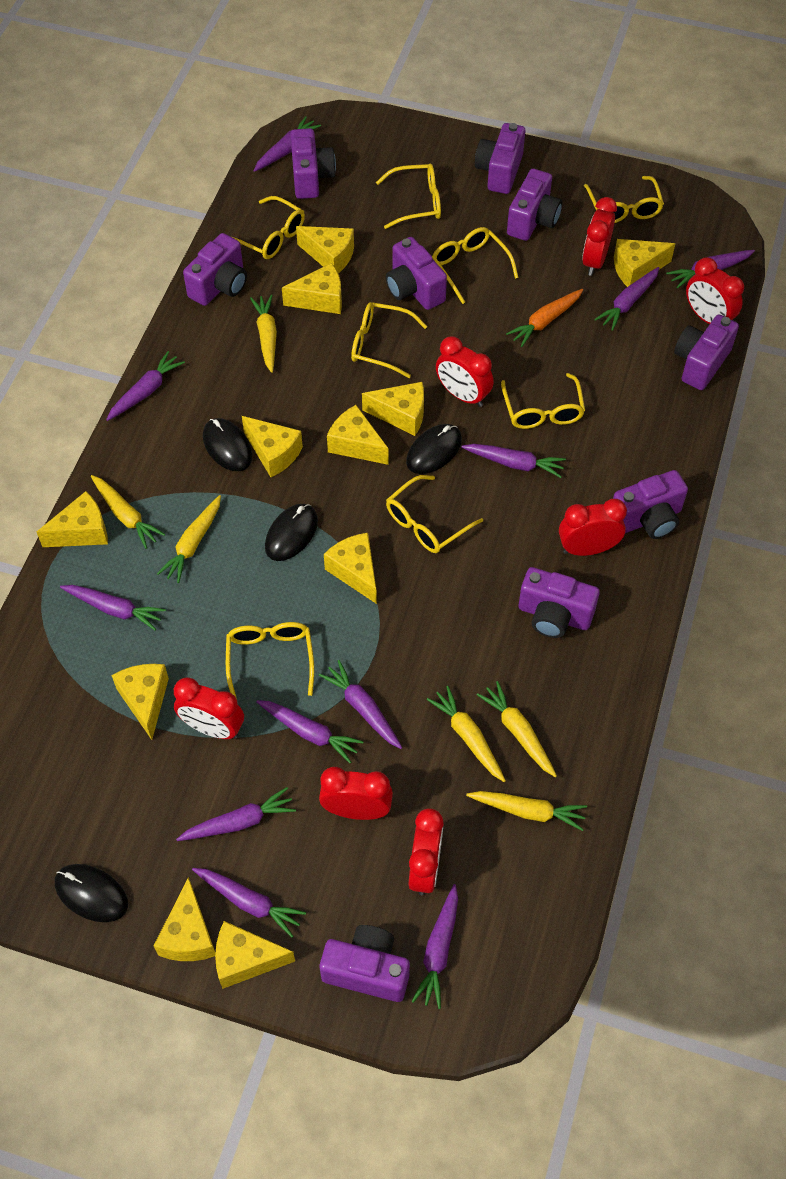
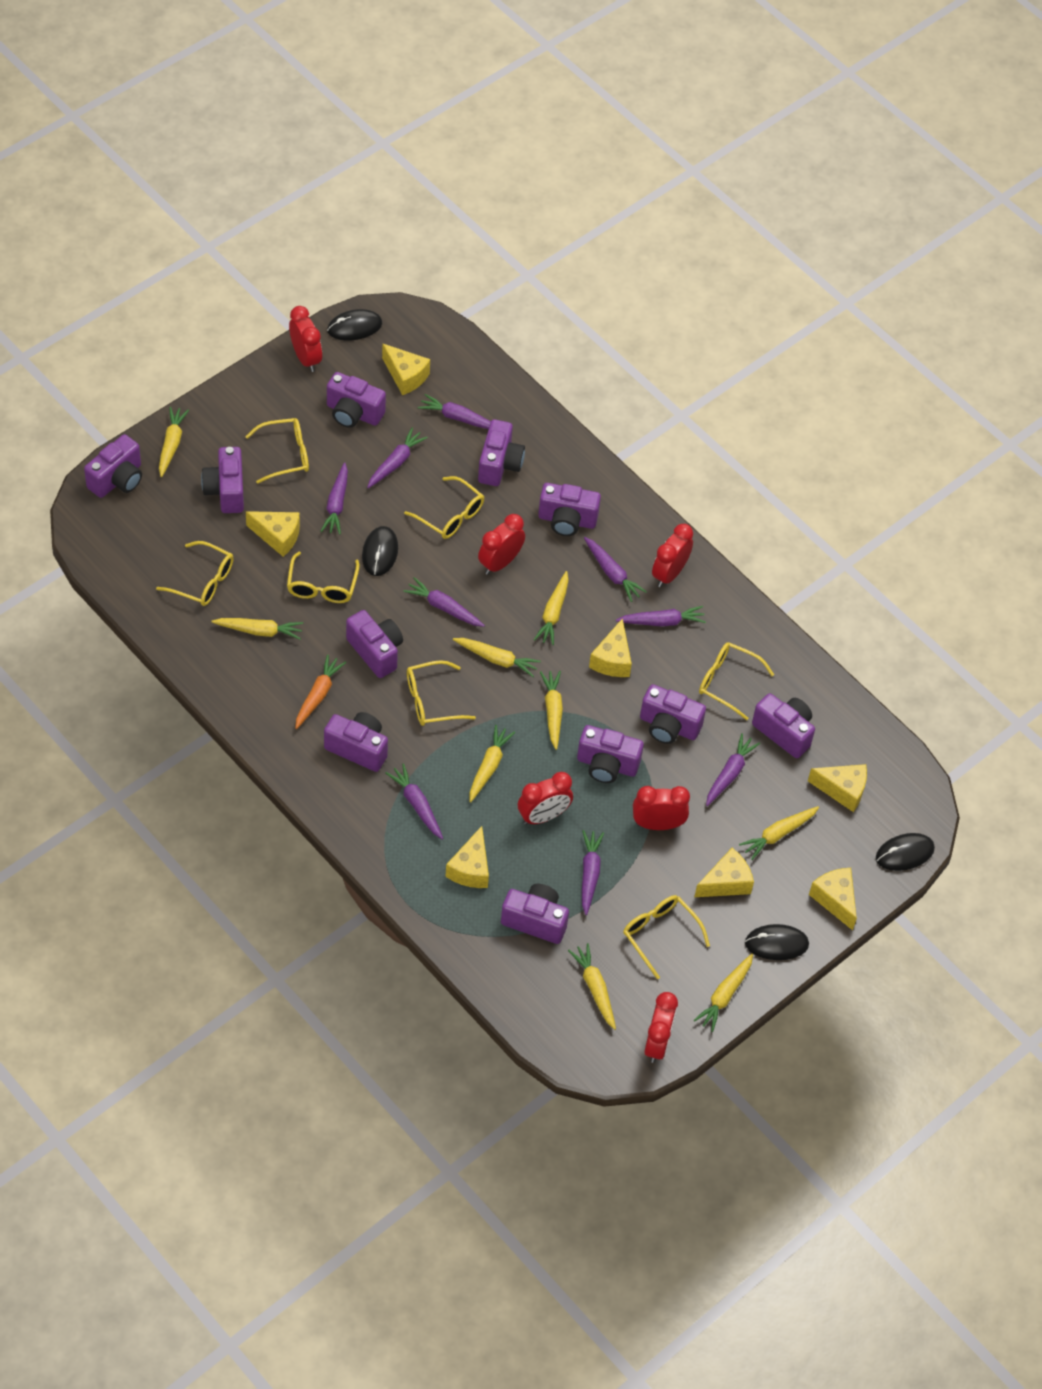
purple camera: [183,233,247,306] [290,128,336,199] [320,925,410,1002] [386,237,447,310] [475,123,525,194] [507,169,562,241] [519,567,600,638] [613,470,688,539] [674,315,739,390] = 9 -> [84,434,142,498] [201,447,244,513] [324,712,388,772] [327,372,386,428] [346,610,403,678] [478,419,525,486] [501,884,569,944] [538,483,601,536] [577,725,644,783] [640,684,706,744] [752,693,815,758] = 11
purple carrot: [60,585,166,630] [106,351,185,421] [176,787,296,841] [192,868,306,938] [253,116,321,172] [256,700,364,763] [319,660,402,749] [412,884,458,1009] [461,444,566,478] [594,267,659,331] [666,250,755,289] = 11 -> [320,462,348,535] [367,428,428,488] [385,764,443,839] [403,577,485,627] [418,394,491,429] [582,830,604,915] [584,537,647,602] [616,606,706,627] [706,733,760,806] = 9
red clock: [174,678,244,739] [319,767,393,820] [409,808,444,895] [436,336,494,407] [559,499,627,556] [582,197,617,276] [686,257,744,324] = 7 -> [289,306,322,372] [478,514,525,575] [518,772,573,825] [633,786,690,830] [644,992,678,1063] [652,524,693,587] = 6
yellow carrot: [91,475,165,549] [157,495,221,583] [250,295,277,373] [426,686,506,782] [466,791,587,831] [476,681,557,777] = 6 -> [159,407,189,477] [212,618,303,639] [453,638,541,677] [470,725,515,802] [534,571,569,645] [540,671,563,750] [568,943,616,1030] [694,953,753,1032] [739,806,819,860] = 9
yellow cheese: [37,491,108,547] [111,664,169,740] [154,877,216,961] [215,921,295,989] [242,416,303,477] [282,263,342,314] [296,226,354,273] [324,533,377,604] [327,405,389,465] [362,382,424,436] [614,239,675,287] = 11 -> [246,511,300,557] [382,344,430,395] [445,826,489,888] [589,618,632,677] [694,848,754,897] [808,764,867,812] [809,868,857,930] = 7
yellow glasses: [226,622,314,699] [232,196,305,259] [351,302,427,378] [376,164,441,229] [386,475,483,553] [432,227,519,304] [501,373,585,429] [584,176,664,223] = 8 -> [156,541,234,606] [245,418,309,484] [287,552,360,603] [404,476,484,539] [407,660,476,726] [623,895,710,979] [699,642,774,720] = 7

